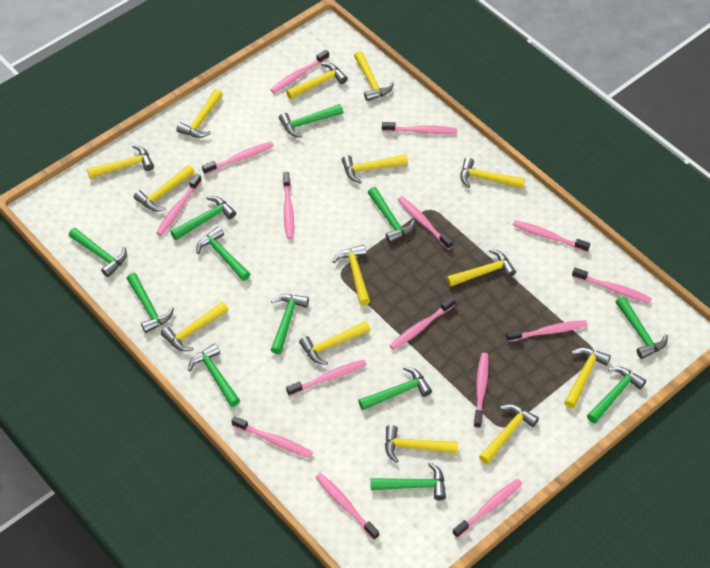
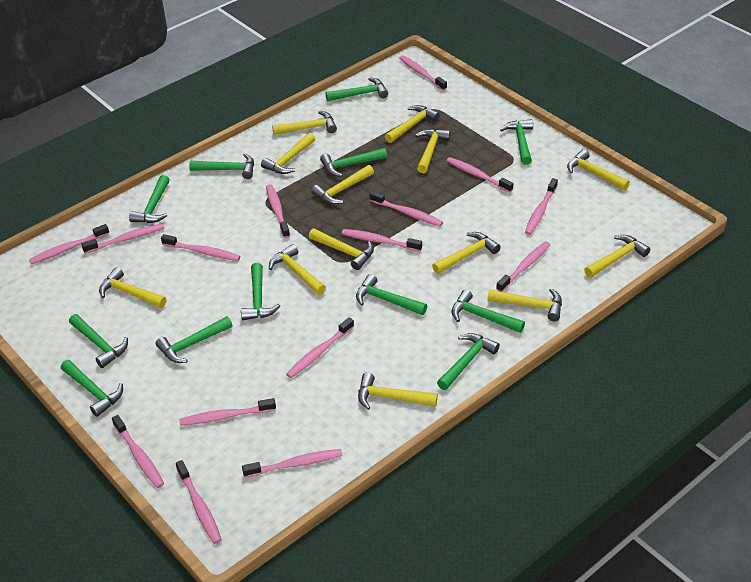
yellow hammer: [87,145,154,179] [134,165,195,211] [161,302,229,351] [176,89,223,138] [286,63,348,99] [299,321,370,365] [332,245,370,305] [342,154,408,184] [354,51,394,101] [385,425,458,463] [446,249,516,287] [460,157,525,189] [479,404,539,464] [564,347,611,408] = 14 -> [99,267,167,308] [261,133,315,174] [269,244,326,295] [272,111,337,135] [309,228,374,270] [311,165,374,204] [358,373,438,410] [385,105,440,143] [415,129,451,173] [432,232,501,274] [487,288,562,321] [567,149,630,190] [584,235,650,278] = 13

